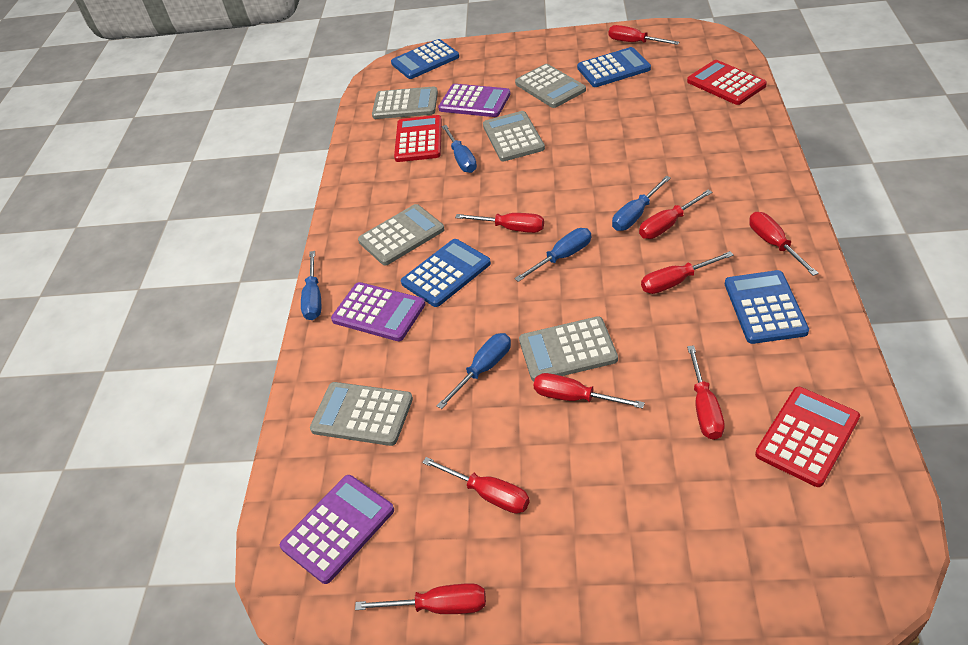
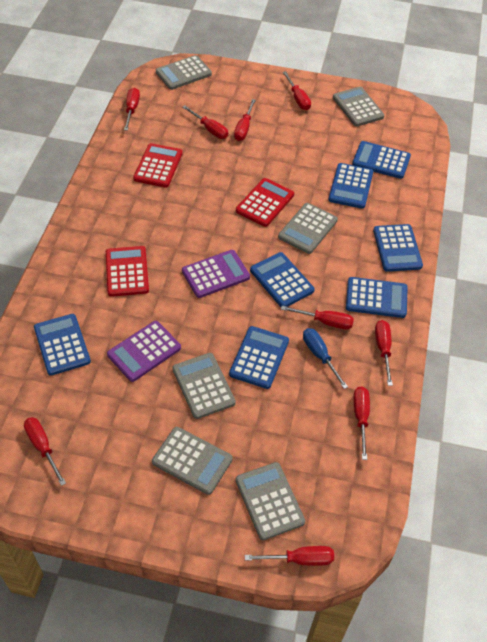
blue calculator: [391,39,459,79] [401,239,491,307] [577,47,651,87] [725,270,809,344] = 4 -> [34,314,91,376] [229,326,289,389] [250,252,314,307] [328,163,373,209] [346,277,408,318] [352,141,411,179] [373,224,423,272] = 7
blue screwdriver: [301,251,321,320] [437,333,511,409] [442,125,477,173] [514,228,591,282] [612,176,671,231] = 5 -> [303,328,348,389] = 1
purple calculator: [280,475,394,584] [331,282,426,341] [438,84,511,117] = 3 -> [107,321,181,382] [182,250,250,298] = 2

